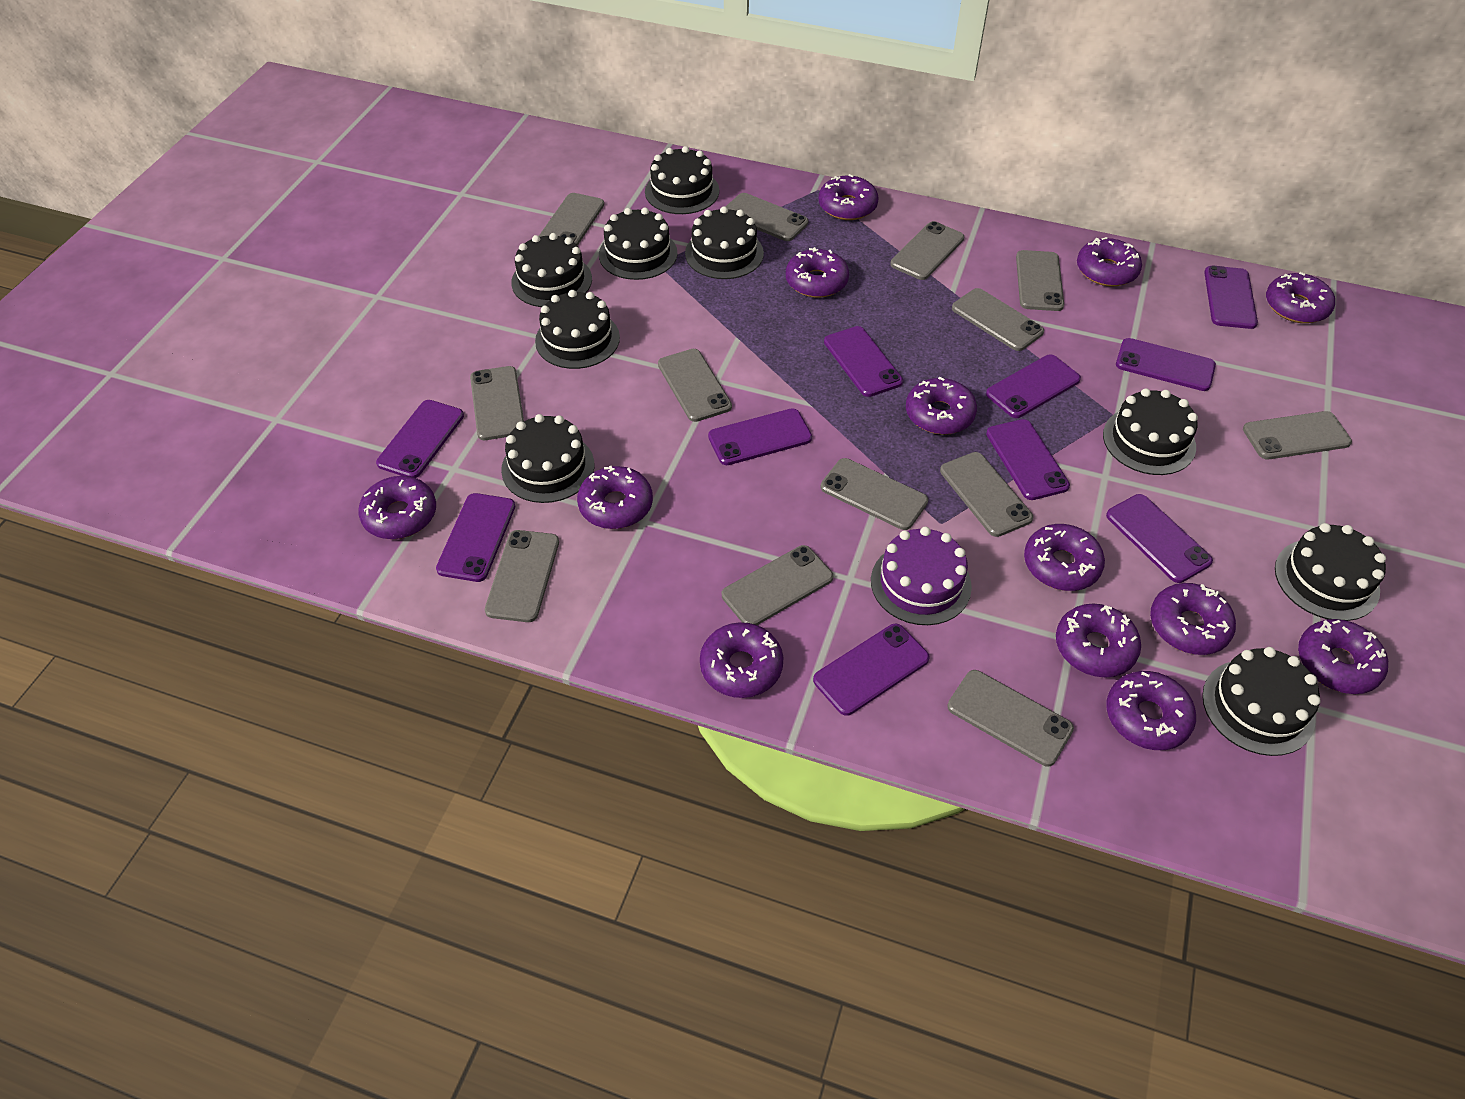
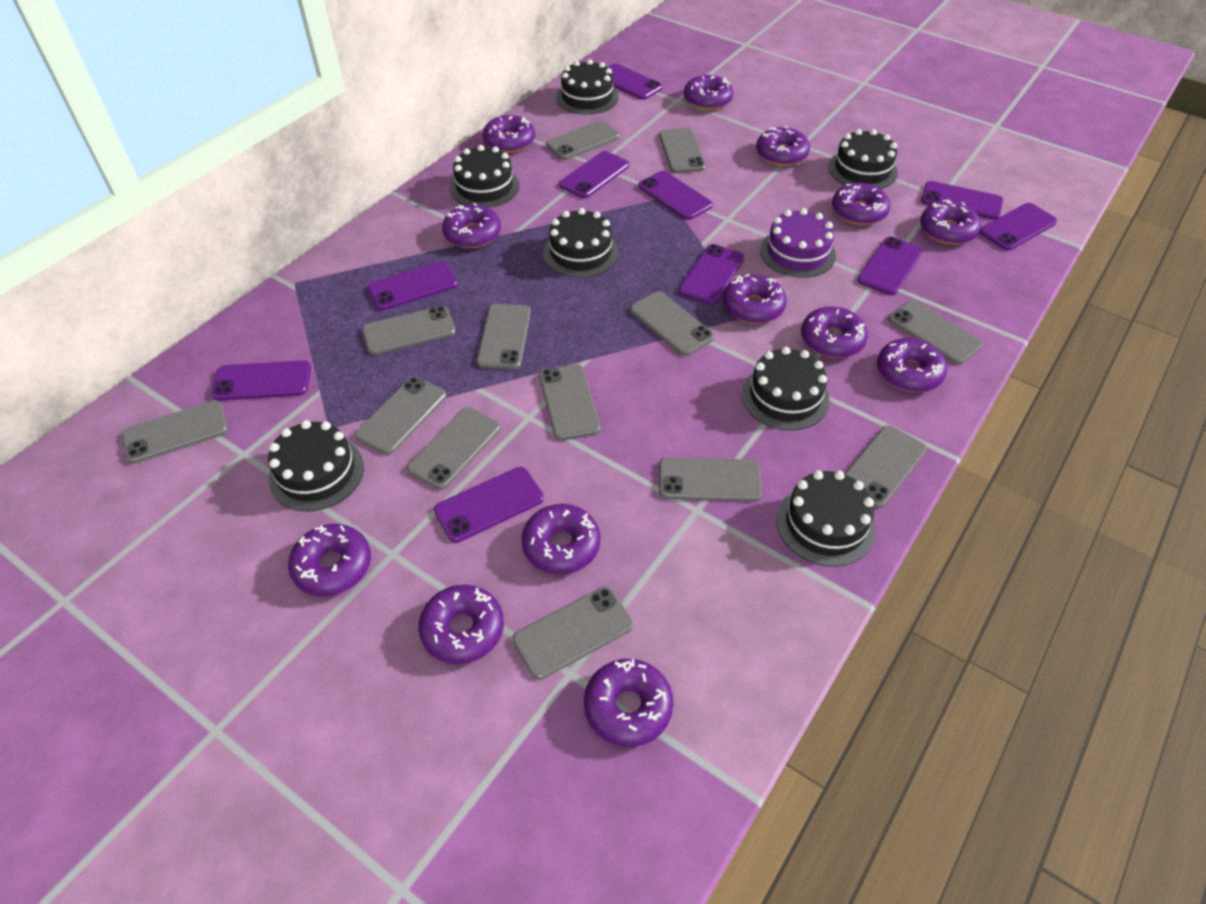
black cake: [501,414,594,503] [511,233,592,307] [535,290,620,369] [599,208,678,280] [645,146,719,214] [685,206,764,279] [1103,388,1198,475] [1202,647,1321,756] [1275,523,1386,621] = 9 -> [268,420,364,511] [450,145,520,208] [543,208,618,278] [556,59,618,115] [742,347,830,431] [776,470,876,567] [828,129,898,189] = 7

